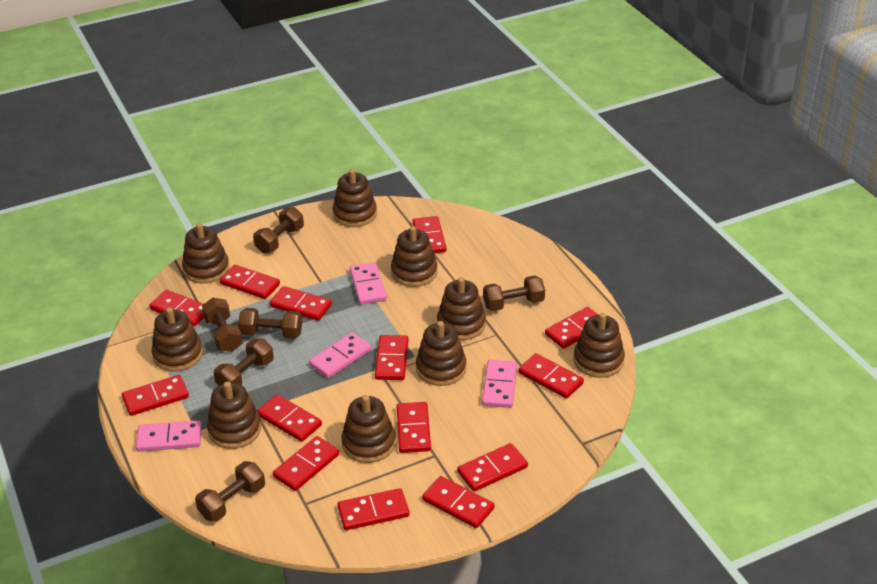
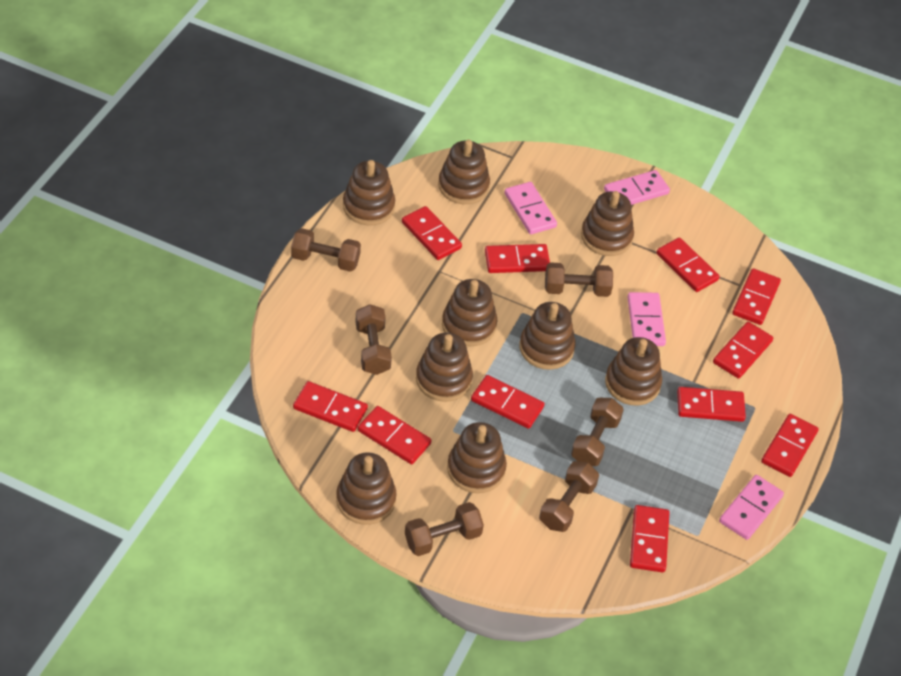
red domino: [122,375,189,416] [150,290,204,327] [220,265,280,299] [257,394,322,442] [270,286,332,321] [273,436,339,491] [337,488,409,530] [375,335,409,380] [396,402,431,453] [413,216,447,253] [422,476,494,528] [457,443,528,492] [518,353,584,399] [545,307,598,349] = 14 -> [293,381,368,432] [358,406,432,464] [402,206,462,260] [471,375,544,429] [485,244,550,273] [630,505,670,573] [656,237,720,292] [677,387,746,422] [713,322,773,379] [732,268,781,325] [761,414,819,477] = 11

